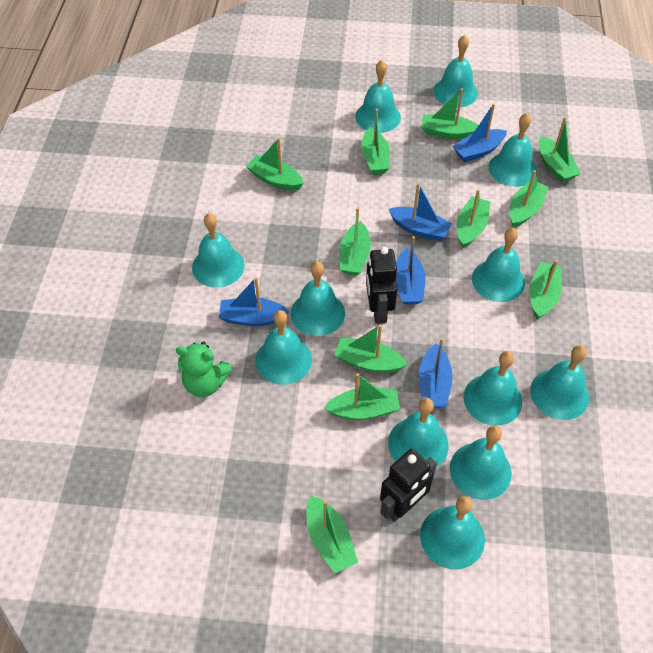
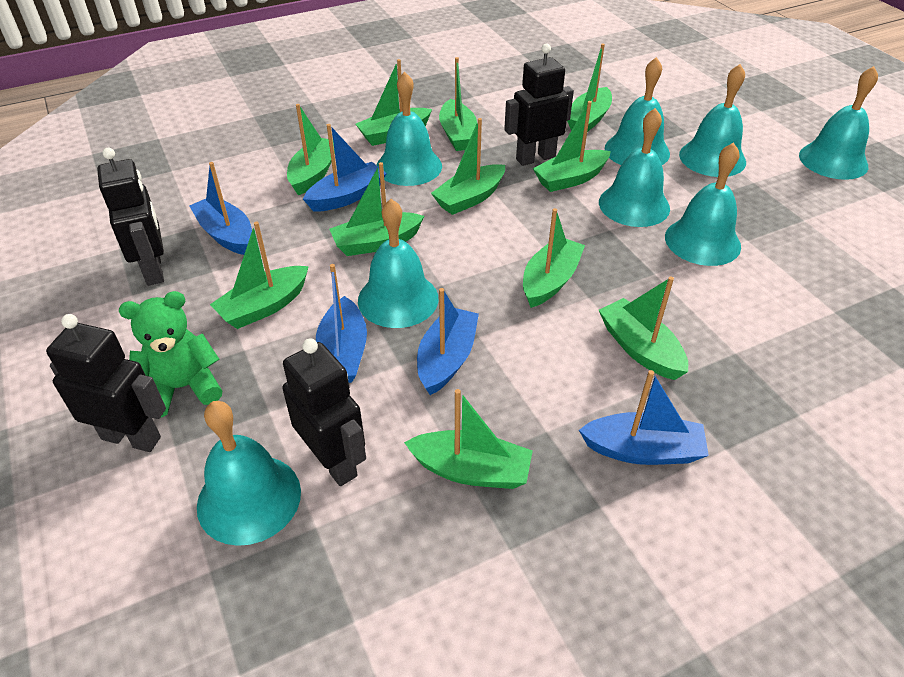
black robot: [366,247,397,324] [380,449,437,522] = 2 -> [46,314,166,452] [97,148,164,286] [282,338,366,486] [504,44,574,166] = 4
turquoise bell: [192,213,245,288] [255,310,312,385] [291,261,345,336] [355,60,401,133] [388,398,449,468] [420,496,485,569] [433,35,478,107] [450,426,512,500] [464,351,522,426] [472,228,525,302] [489,113,537,187] [530,345,589,420] = 12 -> [197,401,301,546] [358,199,438,328] [377,72,442,186] [599,108,670,227] [605,57,670,165] [665,142,741,266] [679,64,746,177] [799,66,878,180] = 8

